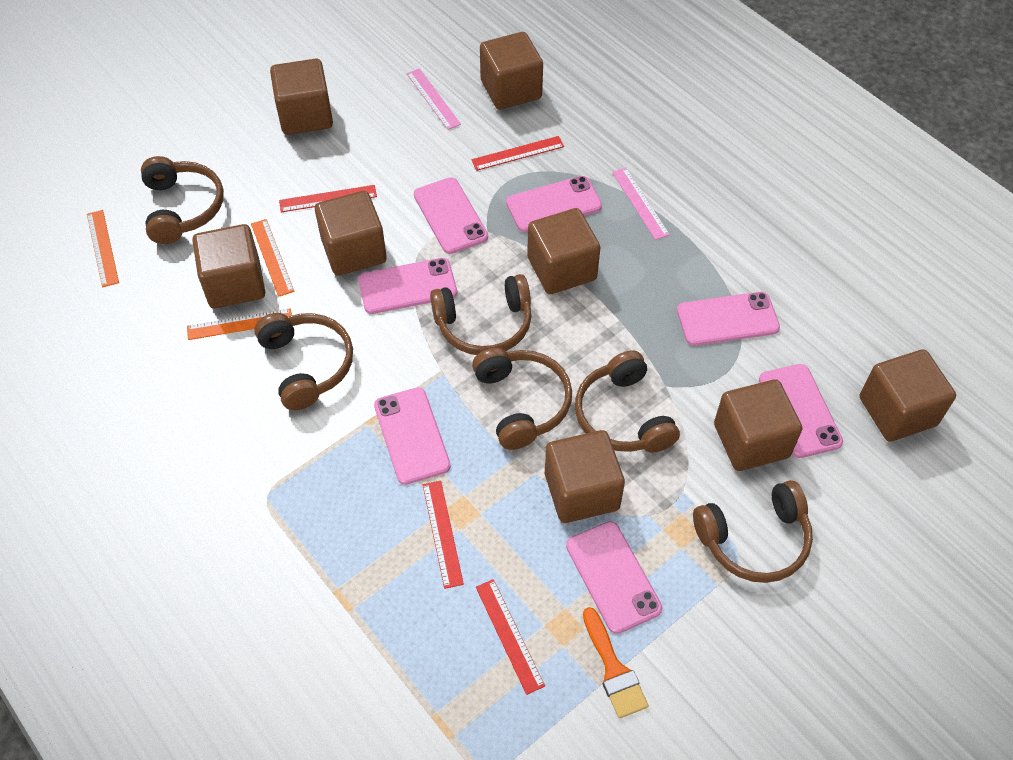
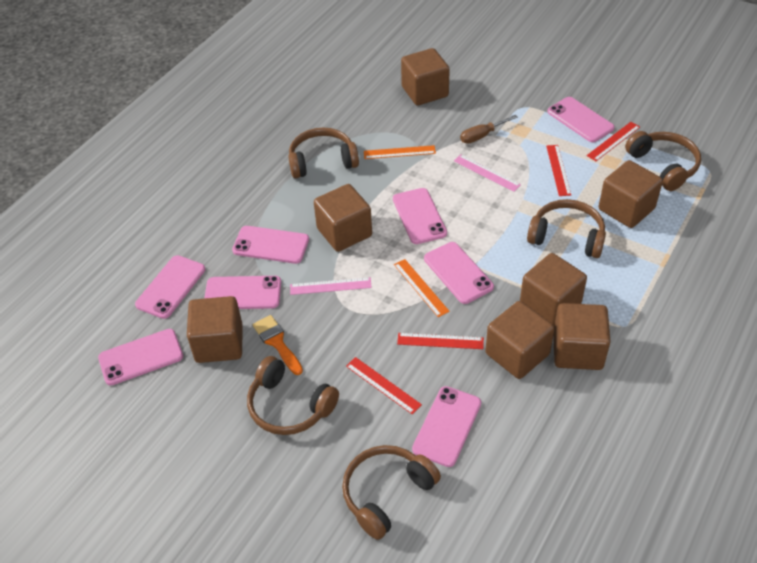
brown cube: [192,224,265,308] [270,59,333,135] [315,191,387,276] [480,32,543,110] [527,208,600,294] [545,430,625,523] [714,379,802,471] [860,349,956,442] = 8 -> [187,296,243,363] [314,184,372,252] [401,48,450,105] [485,301,555,379] [520,253,587,325] [553,303,610,370] [599,160,663,228] = 7
brown headphones: [141,156,224,244] [254,313,353,410] [430,274,532,355] [472,348,572,450] [575,350,680,453] [693,480,813,583] = 6 -> [247,356,339,435] [288,127,359,178] [342,445,441,540] [527,199,606,258] [625,131,701,191] = 5
brown screwdriver: none = 0 -> [460,115,518,144] = 1
orange ruler: [87,210,119,287] [187,308,292,340] [251,219,294,297] = 3 -> [364,145,436,159] [394,259,450,317] = 2
pink phone: [358,258,457,314] [374,387,451,485] [414,177,488,254] [506,176,602,232] [566,521,662,634] [677,292,780,346] [759,364,843,458] = 7 -> [98,329,183,385] [135,255,205,319] [204,276,281,309] [232,226,309,264] [393,188,447,244] [412,386,481,467] [424,242,494,304] [547,97,615,142] = 8

